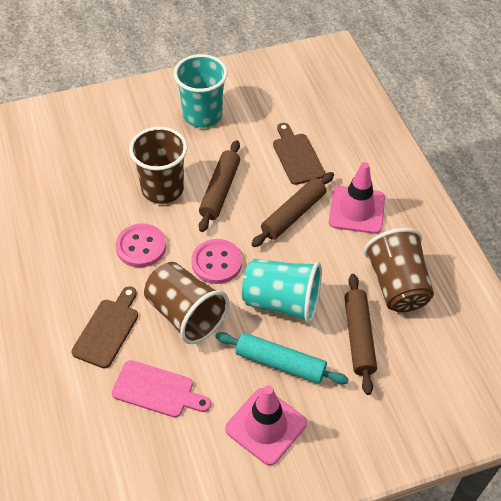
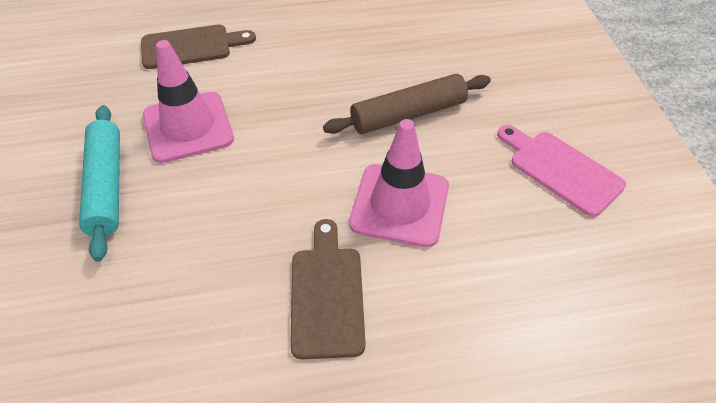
brown cup: [129,126,188,204] [144,262,229,344] [364,228,434,312] = 3 -> none = 0
brown rolling pin: [199,140,240,232] [251,172,334,247] [344,274,377,395] = 3 -> [323,74,491,134] = 1
pink button: [116,223,166,268] [191,239,242,284] = 2 -> none = 0
turquoise cup: [174,54,228,128] [242,259,322,324] = 2 -> none = 0

